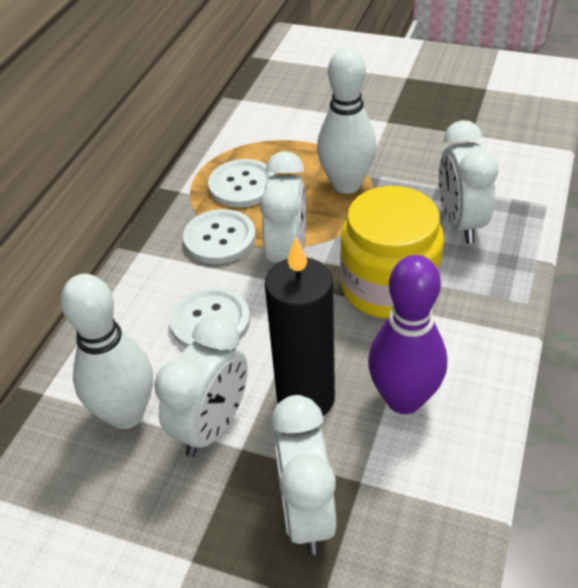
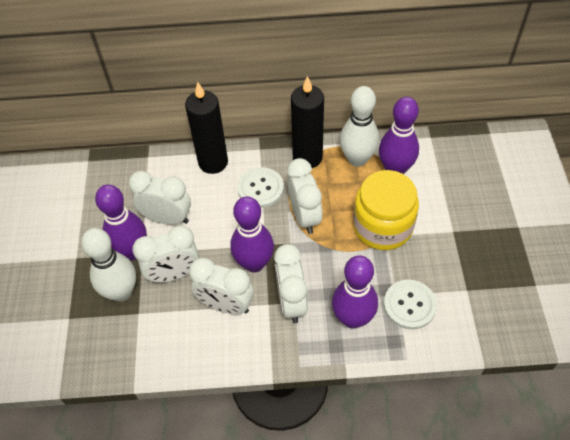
black candle: [265,237,335,416] = 1 -> [185,82,228,174] [291,76,324,168] = 2
purple bowling pin: [368,255,447,414] = 1 -> [95,185,147,261] [230,197,274,272] [332,255,378,329] [379,97,419,174] = 4
white button: [170,287,250,348] [183,209,256,264] [208,159,275,208] = 3 -> [237,167,284,208] [384,280,437,330] = 2
white clock: [154,315,248,457] [260,151,306,263] [271,395,336,555] [439,120,498,244] = 4 -> [129,171,191,225] [132,225,199,283] [189,258,254,314] [274,244,308,323] [287,158,323,234] = 5

